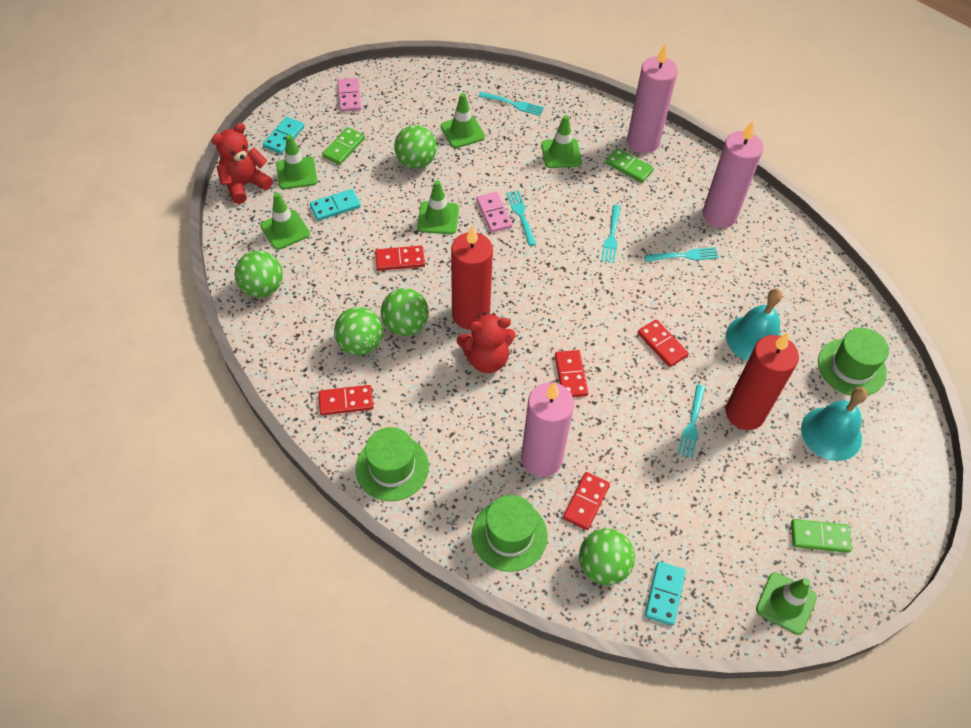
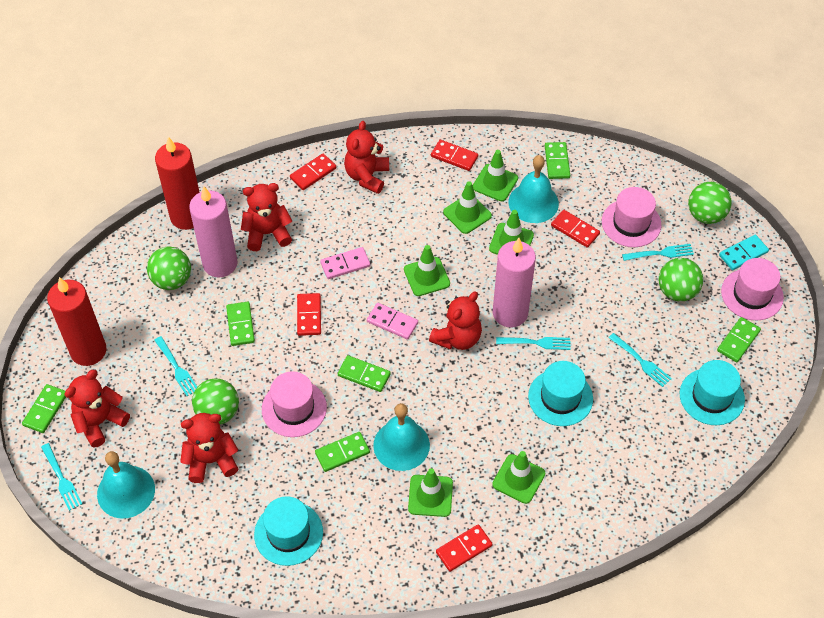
green ball: [235,251,283,298] [334,307,383,355] [381,288,429,336] [394,125,437,169] [579,529,635,585] = 5 -> [147,247,191,290] [192,378,239,425] [658,258,703,302] [688,182,732,224] = 4
green domino: [322,127,365,165] [605,148,654,183] [791,519,852,553] = 3 -> [22,384,66,433] [226,302,255,346] [315,432,370,472] [338,355,391,392] [545,142,570,179] [717,317,761,362] = 6
green hat: [356,427,429,501] [472,495,548,572] [818,328,889,396] = 3 -> none = 0
pink candle: [521,382,574,477] [627,44,678,153] [702,121,763,228] = 3 -> [189,186,238,278] [492,238,536,328] = 2
pink hat: none = 0 -> [262,371,327,437] [602,187,661,247] [721,258,784,320] = 3
red teddy bear: [211,123,273,204] [457,312,516,373] = 2 -> [64,370,130,448] [180,413,238,483] [241,183,292,251] [344,121,389,194] [429,291,482,350] = 5
turquoise bell: [726,288,782,361] [801,387,868,461] = 2 -> [97,451,155,519] [373,403,430,471] [509,155,559,223] = 3
turquoise domino: [263,117,305,154] [310,189,361,221] [645,561,686,625] = 3 -> [719,235,769,270] = 1
turquoise hat: none = 0 -> [254,496,323,566] [528,361,593,426] [680,360,745,425] = 3

